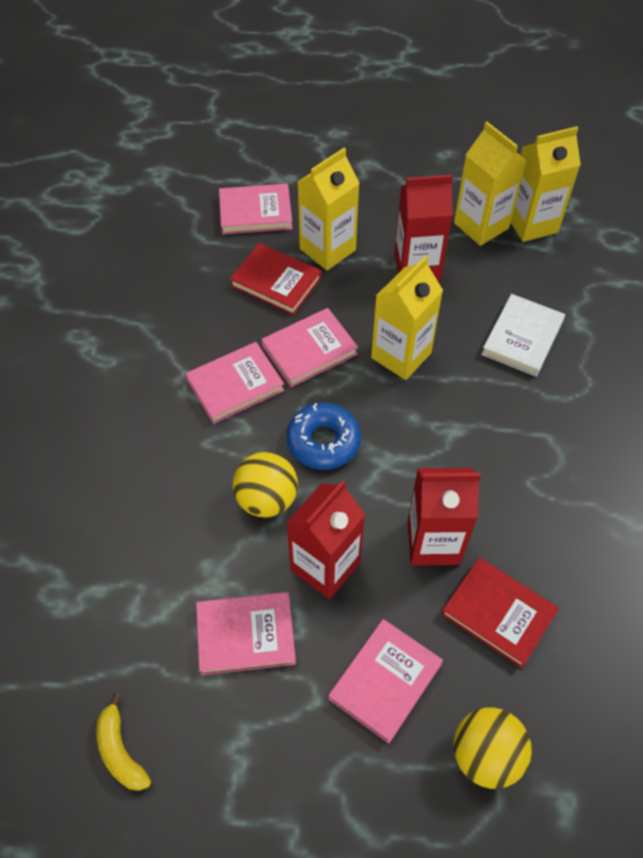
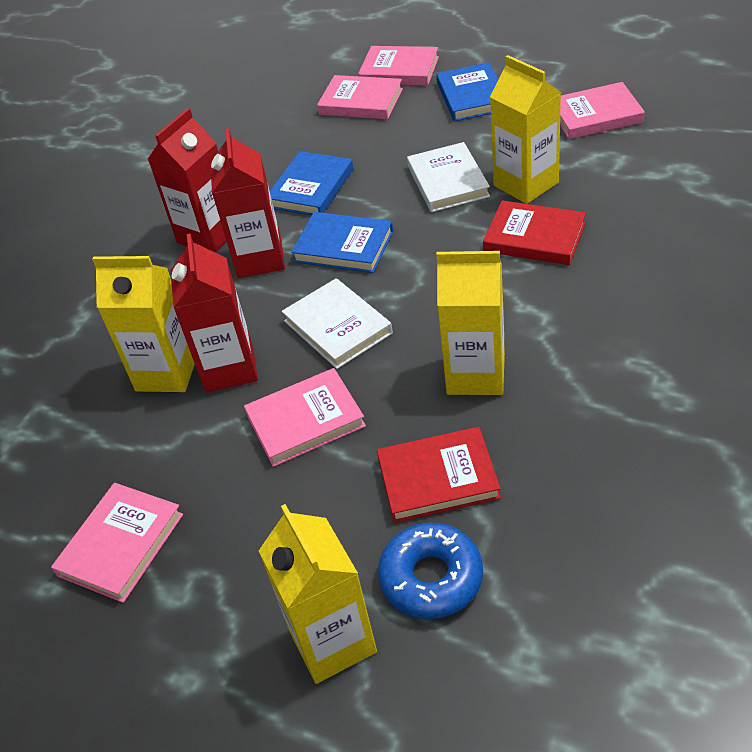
blue book: none = 0 -> [270,151,353,216] [291,212,393,273] [436,62,498,121] = 3
white book: [481,294,565,377] = 1 -> [282,278,393,369] [407,142,490,212] = 2
yellow ball: [233,452,298,518] [453,707,532,789] = 2 -> none = 0
yellow banana: [96,693,151,791] = 1 -> none = 0

